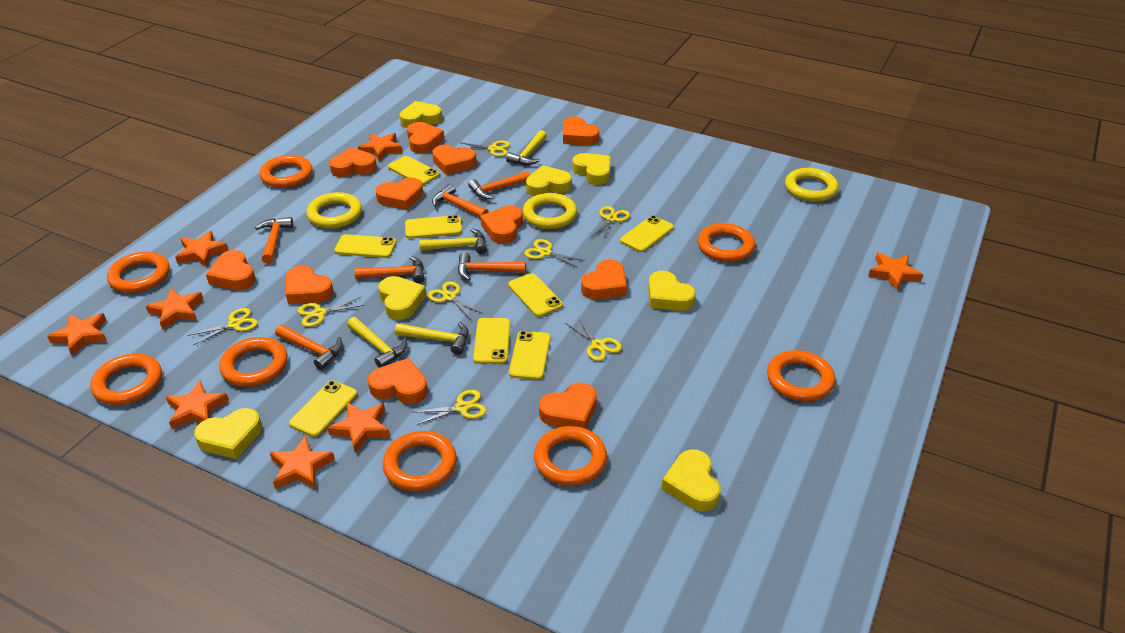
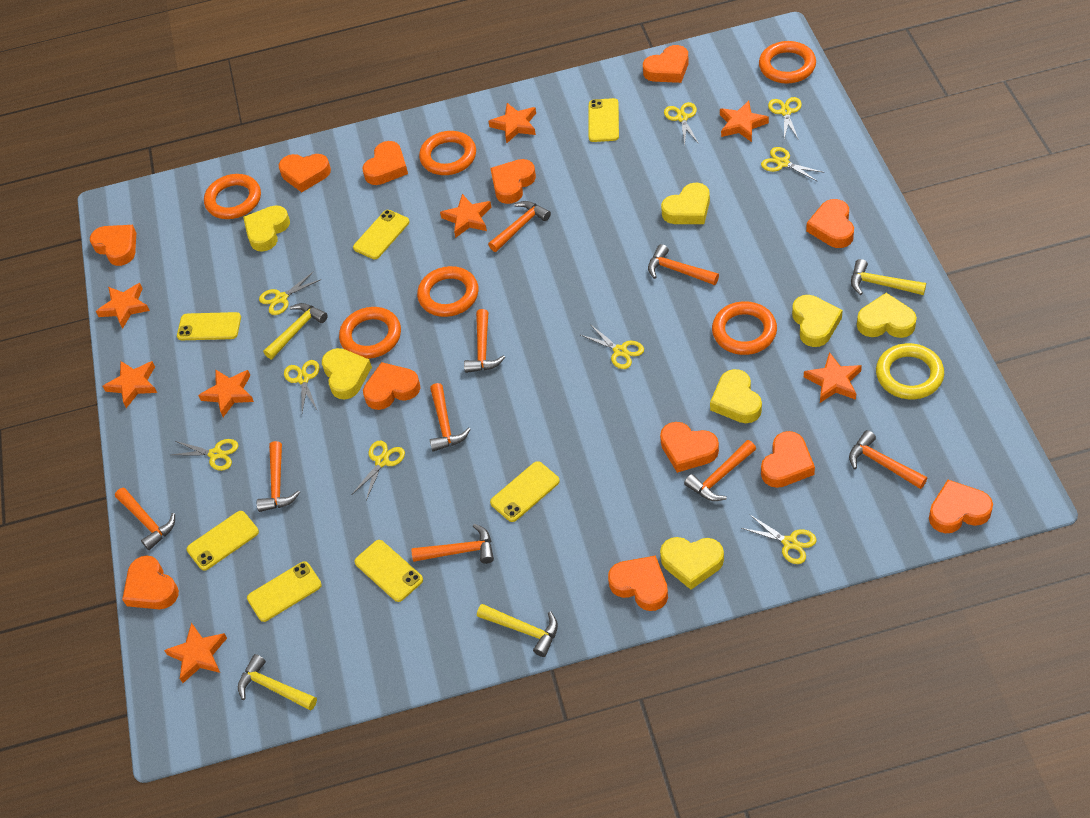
orange hammer: [255,217,293,263] [275,325,343,370] [355,256,424,283] [432,184,489,217] [458,252,526,281] [468,171,530,199] = 6 -> [115,488,175,550] [257,441,300,512] [412,524,494,564] [430,383,471,452] [464,309,505,373] [488,201,551,252] [648,244,719,285] [684,440,756,501] [849,430,927,489] = 9
orange heart: [206,250,256,290] [286,266,334,304] [329,147,377,177] [368,358,428,404] [375,177,423,210] [407,122,444,153] [432,145,477,175] [480,205,523,244] [539,382,597,429] [563,116,599,145] [581,259,627,299] = 11 -> [90,225,136,266] [122,556,179,609] [279,154,331,192] [362,141,408,185] [363,362,421,410] [490,159,536,204] [608,556,668,611] [643,45,689,83] [660,422,719,473] [761,431,815,488] [806,199,854,248] [929,480,993,533] = 12
orange ring: [90,354,162,405] [107,252,170,293] [219,337,287,387] [260,155,313,188] [383,431,457,491] [534,426,607,486] [698,223,755,262] [767,350,835,402] = 8 -> [204,174,261,219] [339,307,401,359] [417,266,479,317] [419,131,476,175] [712,301,777,355] [759,41,816,84] = 6
yellow phone: [289,381,357,437] [334,234,396,258] [388,156,440,185] [405,215,462,239] [473,318,510,364] [508,273,563,317] [509,331,551,380] [620,215,674,252] = 8 -> [177,312,241,340] [187,511,259,571] [247,561,322,622] [353,210,410,259] [355,540,423,602] [490,461,560,522] [589,98,619,142] = 7
yellow ring: [306,192,362,229] [523,193,577,229] [785,168,839,202] = 3 -> [876,343,944,399] = 1
yellow scissors: [188,308,258,345] [297,297,365,327] [414,390,487,425] [428,281,483,319] [462,140,510,157] [524,239,585,268] [565,317,622,361] [591,206,630,241] = 8 -> [172,439,238,471] [259,271,321,315] [284,360,320,413] [352,441,405,500] [581,324,644,369] [664,102,699,146] [741,514,817,564] [761,147,825,182] [768,97,802,140] = 9

